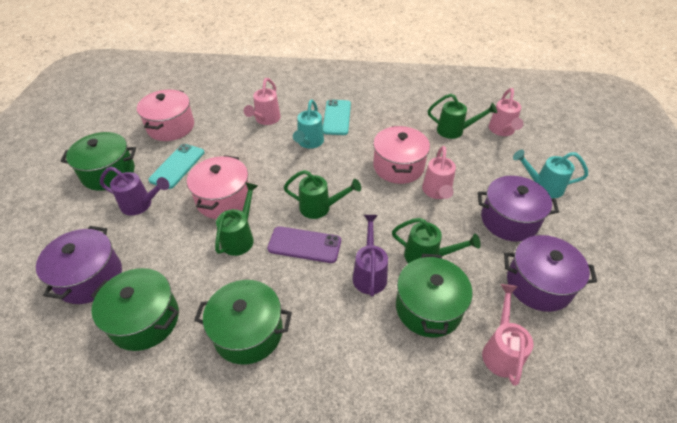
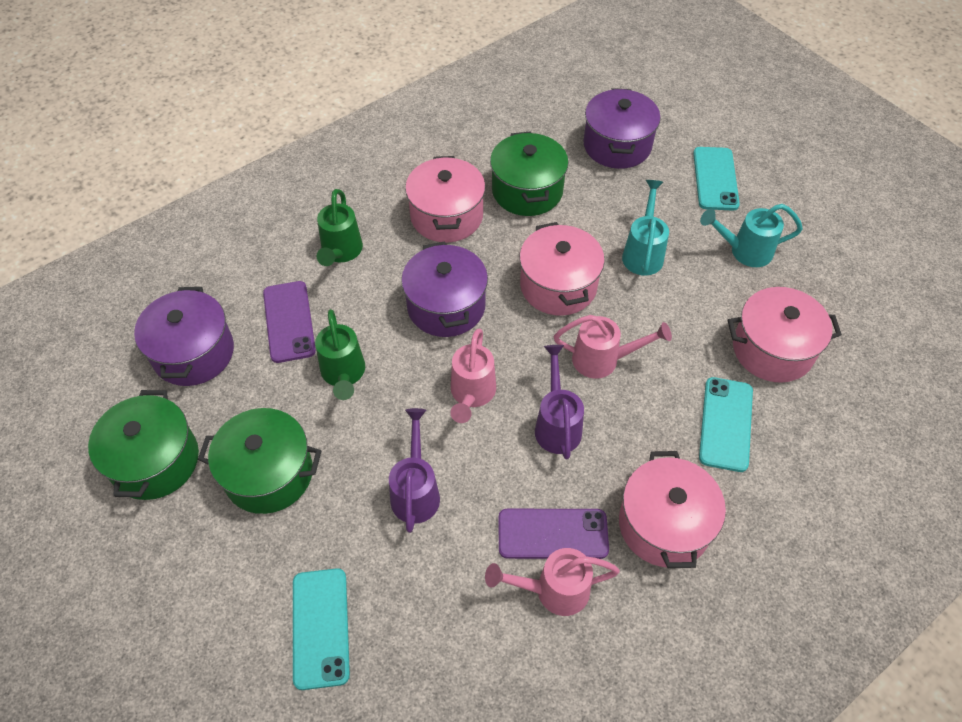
green pot: [61,132,136,191] [91,268,179,351] [194,280,292,364] [396,254,472,337] = 4 -> [88,390,199,500] [198,408,322,514] [490,131,568,216] = 3
green watering can: [215,182,258,256] [284,170,361,219] [392,218,481,264] [428,94,497,139] = 4 -> [315,309,365,400] [316,189,363,266] = 2
pink pot: [137,90,194,141] [187,155,249,219] [373,126,430,184] = 3 -> [405,156,485,243] [519,222,605,316] [619,451,726,568] [728,287,842,383] = 4
pink watering can: [244,78,281,125] [422,146,456,199] [482,284,534,386] [489,88,523,136] = 4 -> [450,329,496,423] [485,548,620,616] [554,315,672,379] = 3
purple phone: [267,226,341,263] = 1 -> [263,281,316,363] [498,509,609,559] = 2
turquoise phone: [148,144,204,189] [323,99,351,135] = 2 -> [293,568,350,690] [693,147,740,210] [699,377,753,472] = 3

